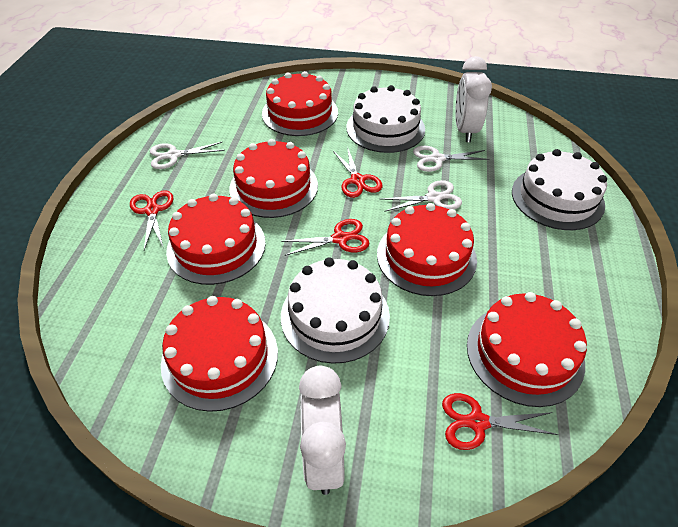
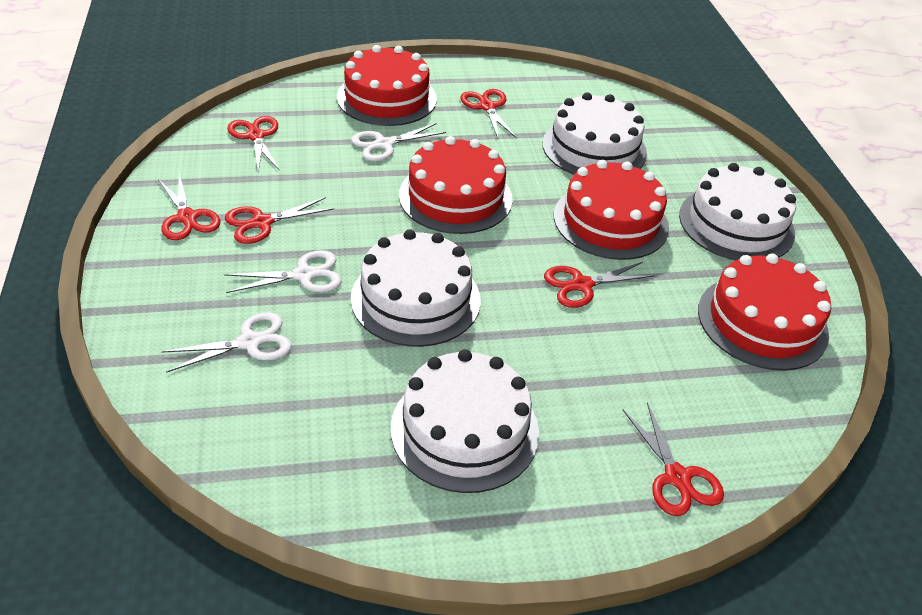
red cake: [161,296,278,412] [166,194,266,285] [229,139,318,218] [262,71,338,136] [377,203,477,296] [467,292,587,407] = 6 -> [337,45,437,126] [399,136,513,234] [554,160,669,260] [698,253,831,371] = 4
red scissors: [130,190,174,250] [281,219,369,256] [333,147,383,198] [442,393,558,450] = 4 -> [158,173,221,240] [225,197,334,244] [227,116,280,173] [460,89,517,139] [544,262,655,308] [623,402,724,516] = 6
white cake: [281,257,390,364] [346,85,425,153] [512,149,607,230] = 3 -> [351,229,481,347] [391,349,539,493] [542,92,647,175] [679,163,796,261] = 4
white clock: [299,366,346,495] [455,56,492,142] = 2 -> none = 0

